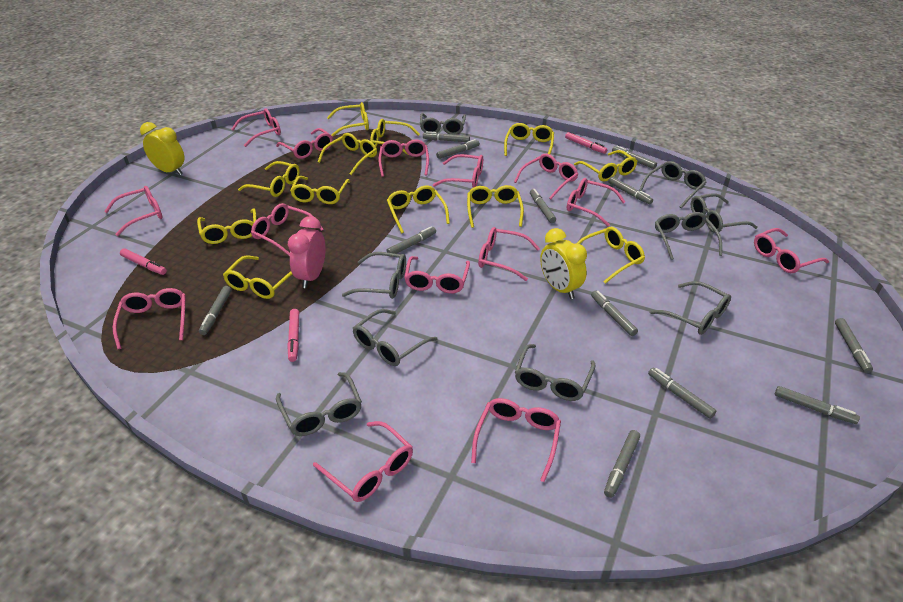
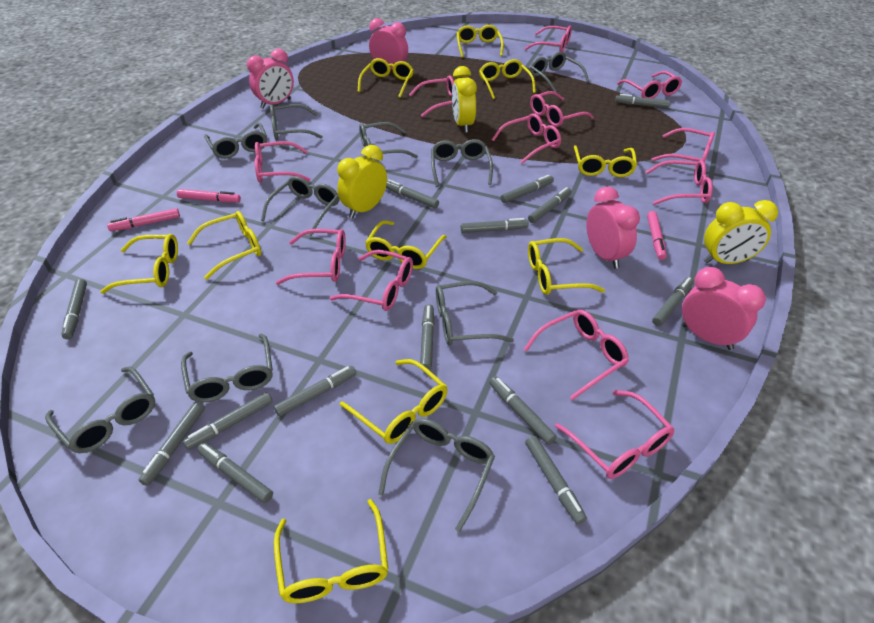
grey glasses: [276,372,362,436] [342,252,406,299] [353,309,438,366] [420,113,466,135] [515,344,596,401] [639,161,706,208] [650,281,731,335] [655,212,722,260] [691,193,758,233] = 9 -> [45,367,155,453] [181,333,273,402] [204,123,267,159] [261,176,339,237] [270,104,323,141] [359,122,418,159] [378,418,495,532] [431,139,493,187] [436,281,514,345] [530,52,589,92] = 10
grey marker: [199,286,232,335] [387,226,436,254] [423,131,470,142] [436,139,480,159] [530,189,556,223] [591,290,638,336] [604,430,640,498] [608,177,653,204] [612,145,657,169] [648,367,716,419] [775,386,860,424] [835,318,873,373] = 12 -> [62,279,87,339] [139,402,205,486] [183,392,273,450] [197,443,273,503] [274,366,356,417] [386,179,439,208] [420,304,434,370] [461,218,529,233] [489,376,557,445] [501,175,554,203] [525,436,587,524] [528,187,572,223] [615,94,670,108] [652,277,694,326] = 14
pink clock: [288,216,325,288] = 1 -> [247,49,294,109] [369,18,408,69] [586,187,640,269] [682,267,766,350] = 4
pink glasses: [104,186,163,236] [113,288,186,349] [231,108,281,147] [251,203,324,256] [276,128,333,159] [313,421,413,502] [379,139,429,177] [404,256,470,293] [433,154,483,187] [471,398,561,482] [478,227,540,281] [514,154,578,199] [567,178,625,226] [754,228,829,273] = 14 -> [255,141,310,183] [276,229,346,285] [330,250,413,311] [409,76,454,117] [491,113,561,164] [524,310,629,400] [525,25,572,52] [530,91,594,127] [555,390,675,479] [617,71,682,99] [646,160,713,205] [651,128,715,162] = 12
yellow clock: [140,122,185,175] [540,228,587,299] = 2 -> [337,145,387,218] [452,66,477,133] [704,200,778,264] = 3
yellow glasses: [197,208,257,244] [223,255,292,299] [238,161,300,197] [290,176,350,204] [318,133,377,175] [327,102,369,136] [370,119,420,155] [387,185,450,234] [467,185,524,228] [504,123,554,156] [574,150,638,182] [577,227,645,284] = 12 -> [100,234,178,294] [187,211,261,280] [274,499,389,603] [340,359,448,444] [358,58,414,98] [365,220,447,269] [457,25,504,58] [479,59,536,99] [528,238,605,295] [574,145,637,177] = 10

